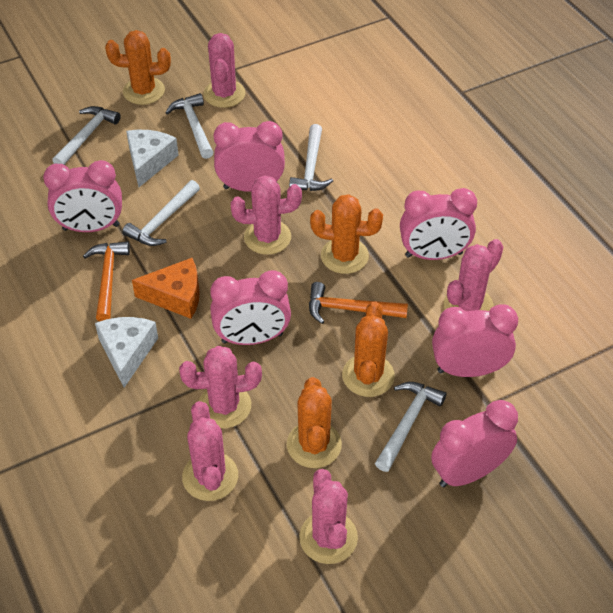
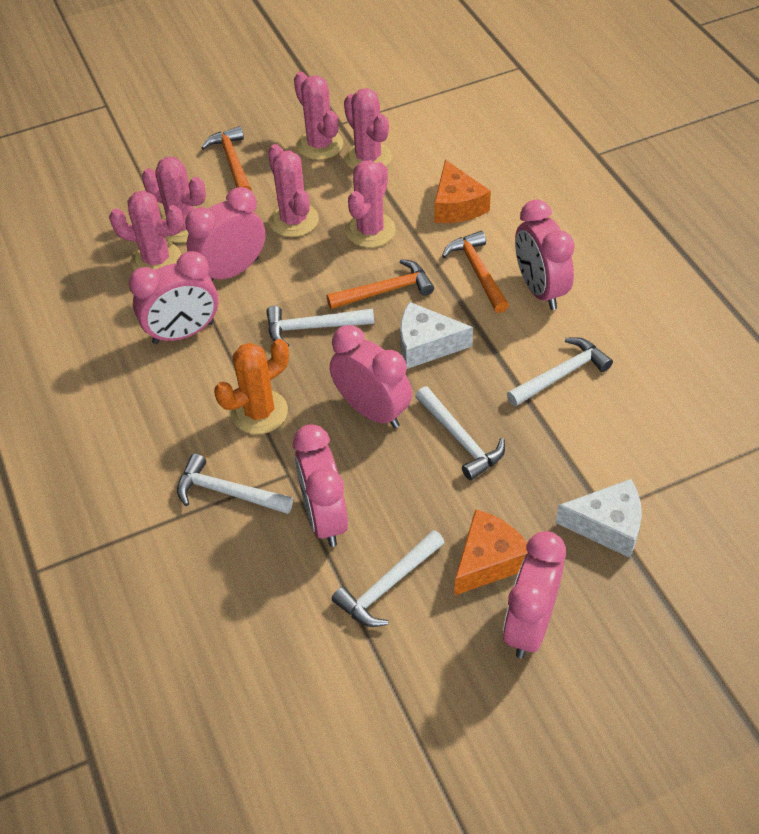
orange cactus: [105,30,171,105] [287,377,342,468] [310,194,383,274] [342,301,395,397] = 4 -> [214,339,289,434] = 1
orange cheese: [132,258,200,319] = 1 -> [434,160,491,223] [454,509,528,596] = 2
orange hammer: [83,241,130,321] [309,282,408,324] = 2 -> [201,126,252,191] [327,259,434,309] [442,231,509,313] = 3

